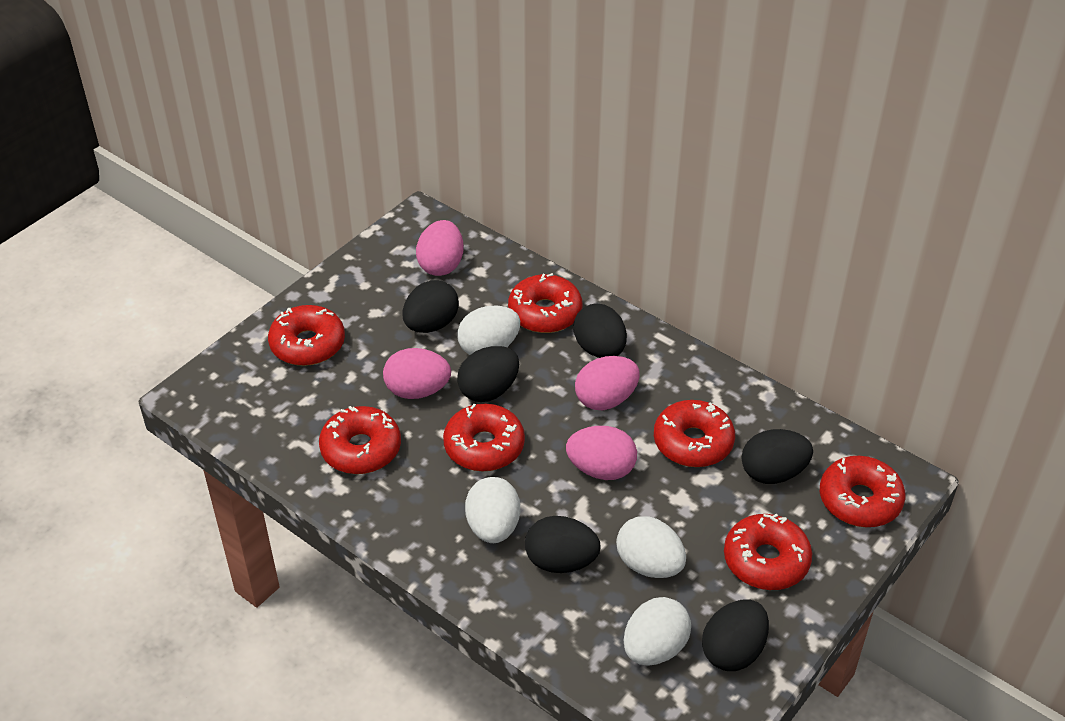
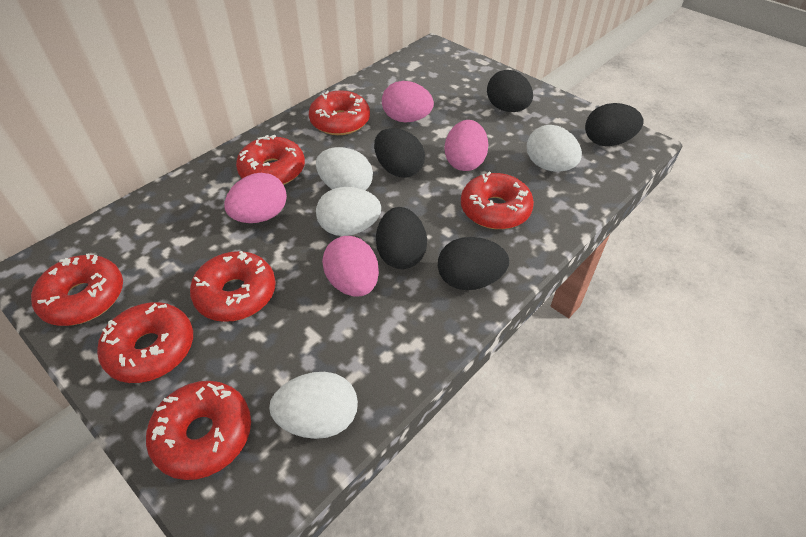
black egg: [403,280,459,333] [457,346,519,402] [525,516,601,573] [573,303,627,358] [702,599,769,671] [742,429,813,484] = 6 -> [374,128,425,178] [376,207,427,269] [438,237,509,290] [487,70,533,112] [585,103,644,146] = 5

